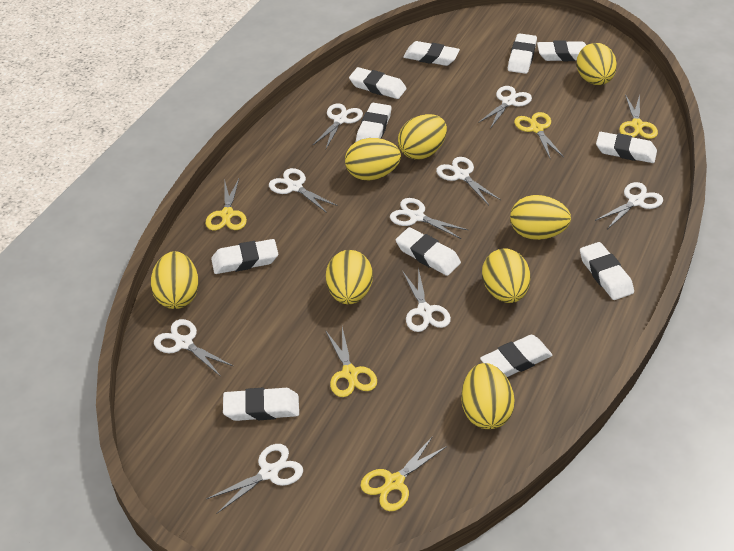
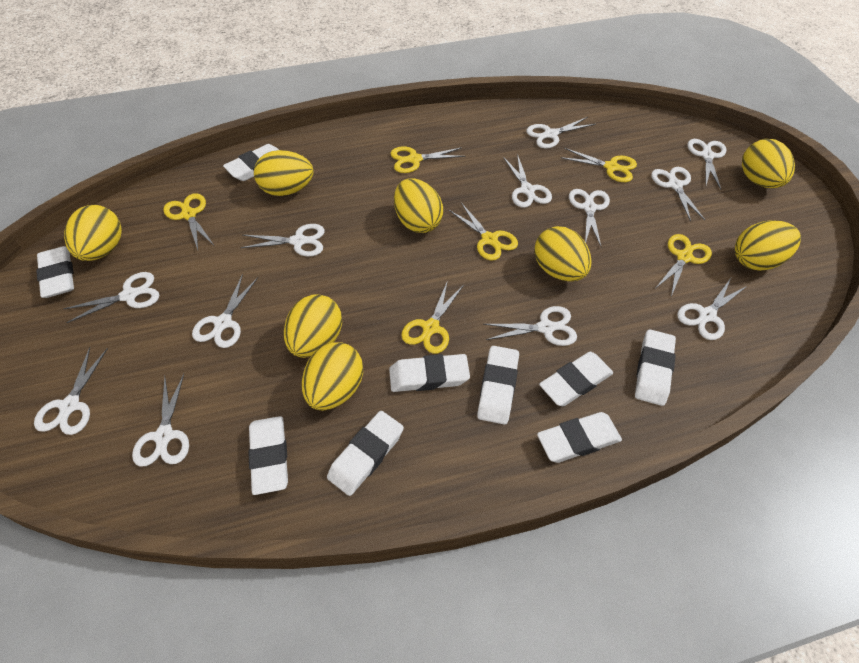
white eraser: [211,239,278,274] [223,388,299,421] [349,67,407,99] [356,103,391,142] [396,227,461,276] [403,41,460,66] [480,335,552,377] [508,33,537,74] [537,40,586,61] [580,242,634,300] [596,132,657,163] = 11 -> [36,246,74,298] [223,144,279,181] [248,416,288,495] [327,411,404,496] [389,354,470,392] [477,346,519,425] [537,412,622,463] [539,352,613,406] [635,329,676,406] = 9
white scissors: [154,319,233,376] [206,444,303,514] [269,168,338,213] [312,103,363,149] [390,198,468,239] [403,267,451,332] [436,157,501,205] [478,86,532,129] [595,182,663,228] = 9 -> [34,347,108,435] [64,272,159,323] [132,374,189,467] [192,274,258,348] [240,224,325,257] [484,306,577,346] [503,154,552,208] [526,117,596,149] [569,189,610,246] [651,167,705,222] [677,278,747,340] [688,139,726,189] = 12
yellow scissors: [206,179,247,230] [325,327,377,397] [361,436,447,511] [514,112,564,158] [619,94,658,139] = 5 -> [163,193,214,250] [390,147,466,173] [401,280,464,354] [449,203,518,261] [561,148,637,182] [655,234,712,297] = 6

